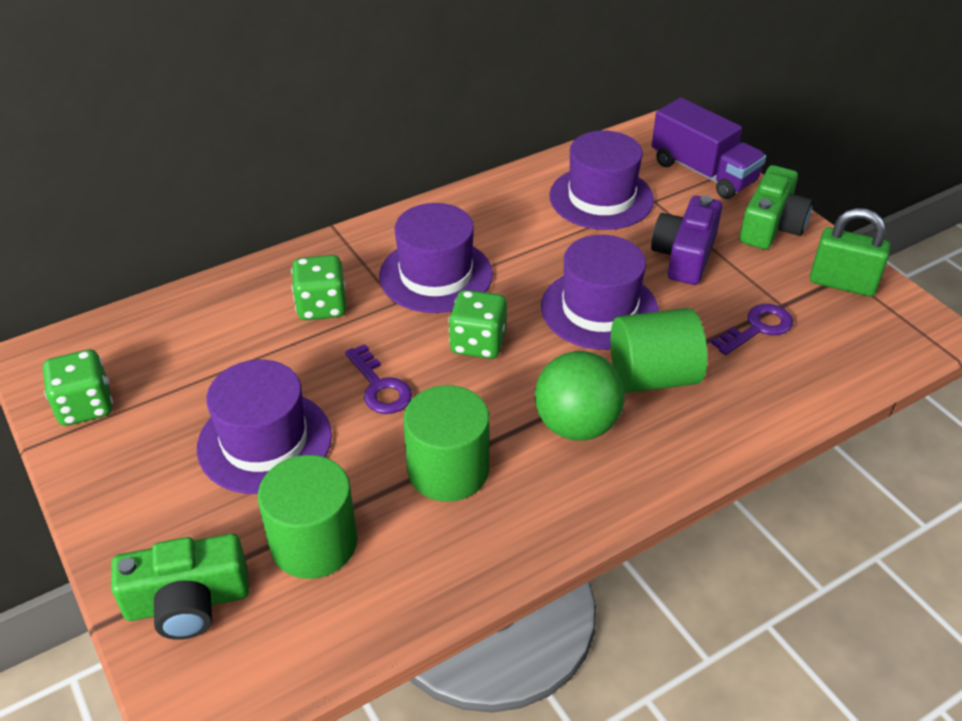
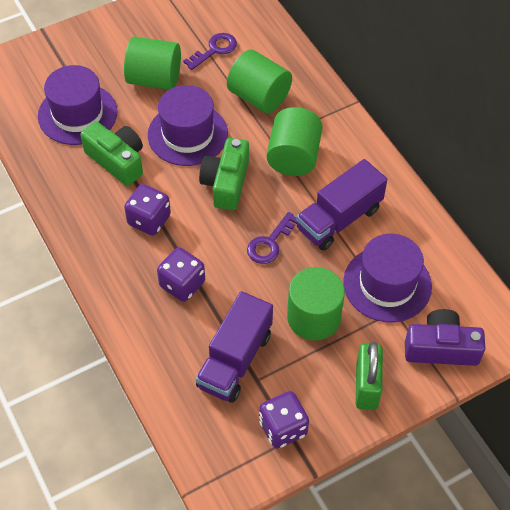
green ball: [535,351,625,441] = 1 -> none = 0
green cylinder: [258,455,357,579] [403,385,490,502] [610,308,707,393] = 3 -> [124,37,181,90] [227,50,292,113] [266,107,323,176] [287,267,345,341] = 4
green dice: [43,349,113,426] [291,255,346,320] [448,290,507,359] = 3 -> none = 0
purple dice: none = 0 -> [124,184,171,236] [157,247,205,302] [259,391,309,448] = 3
purple hat: [197,360,332,494] [379,203,493,313] [541,235,659,350] [549,131,654,230] = 4 -> [38,65,118,145] [148,85,228,166] [343,234,432,322] = 3
purple truck: [652,98,766,199] = 1 -> [196,291,273,403] [296,159,387,251] = 2

